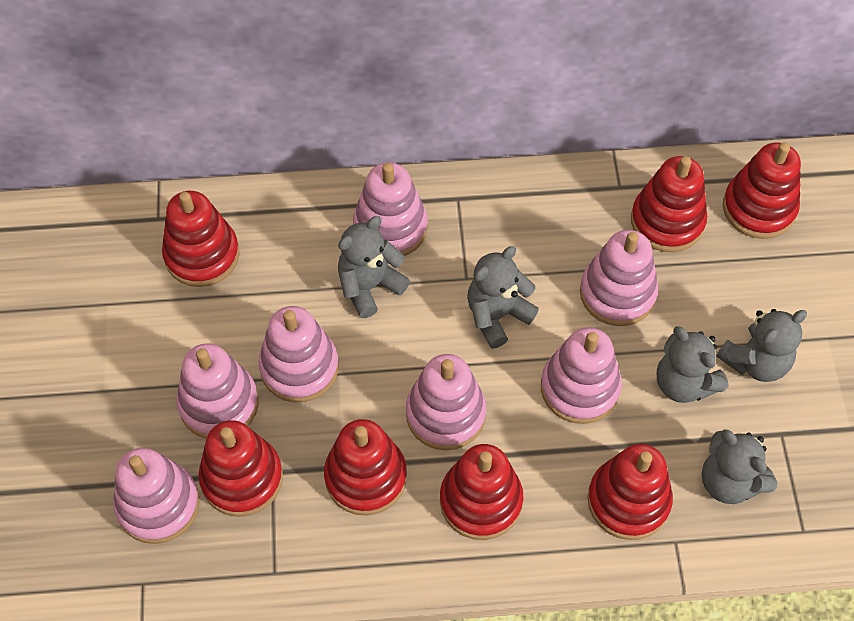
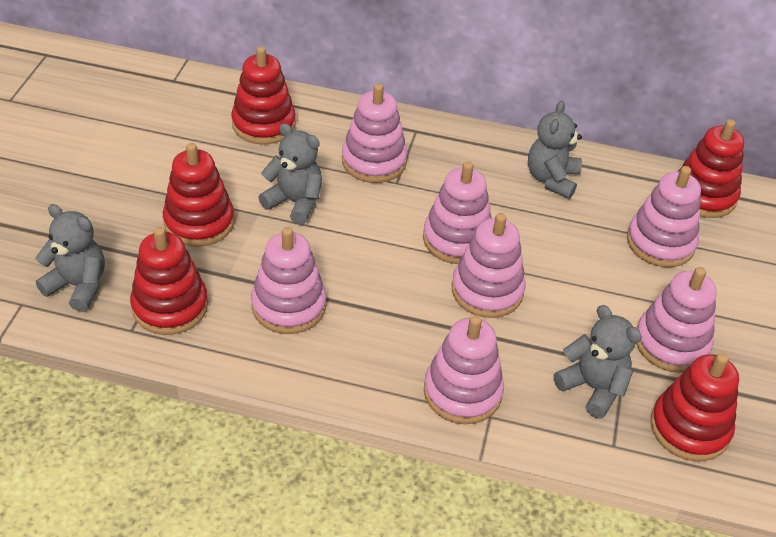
grey teddy bear: [338,216,410,318] [467,246,539,349] [657,326,729,403] [702,429,778,504] [716,309,807,382] = 5 -> [35,204,105,312] [258,123,322,225] [528,101,582,199] [554,305,642,419] = 4
red stacking toy: [162,191,240,287] [199,420,283,517] [324,419,407,515] [440,444,523,540] [587,444,673,540] [631,156,707,252] [723,142,801,239] = 7 -> [130,227,208,335] [163,143,234,247] [231,46,296,145] [651,353,739,461] [678,119,744,218] = 5

